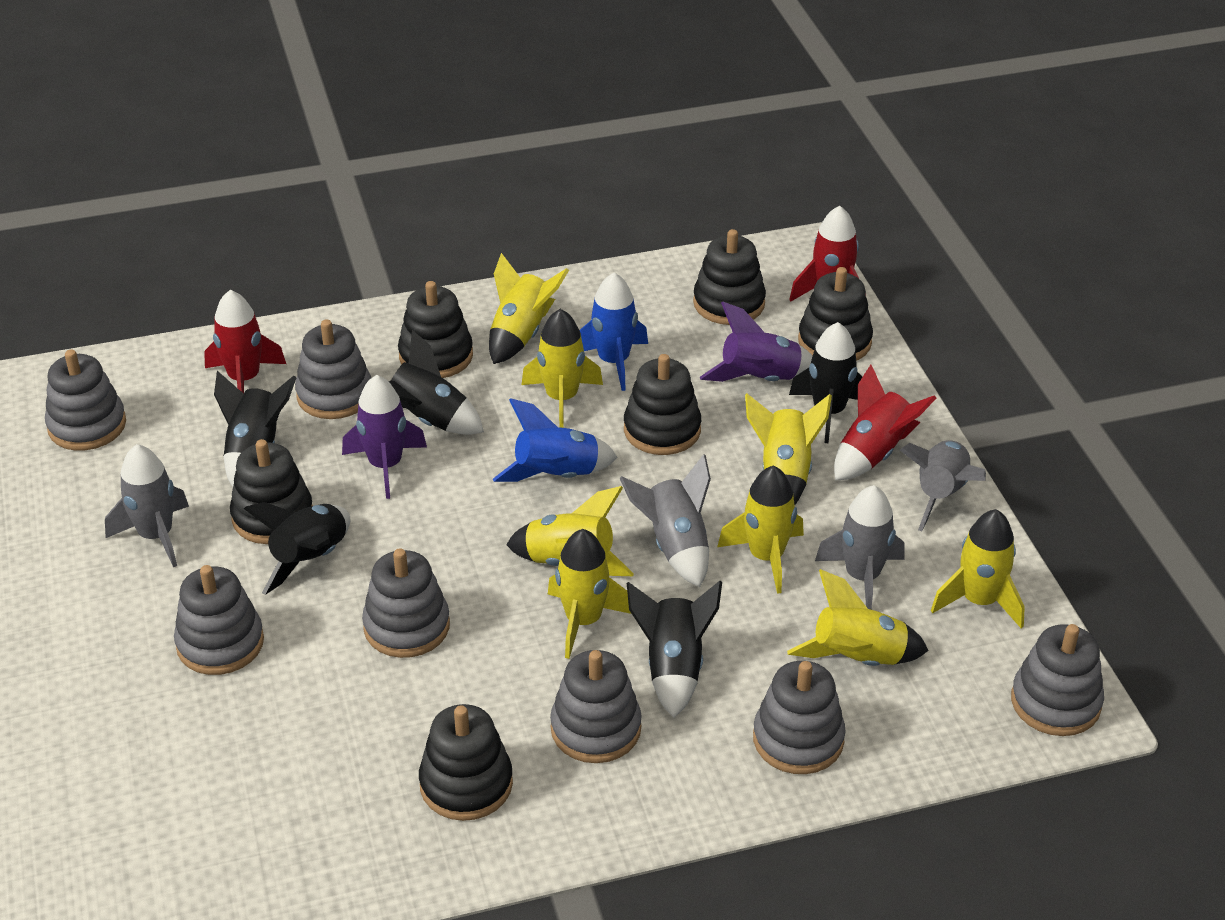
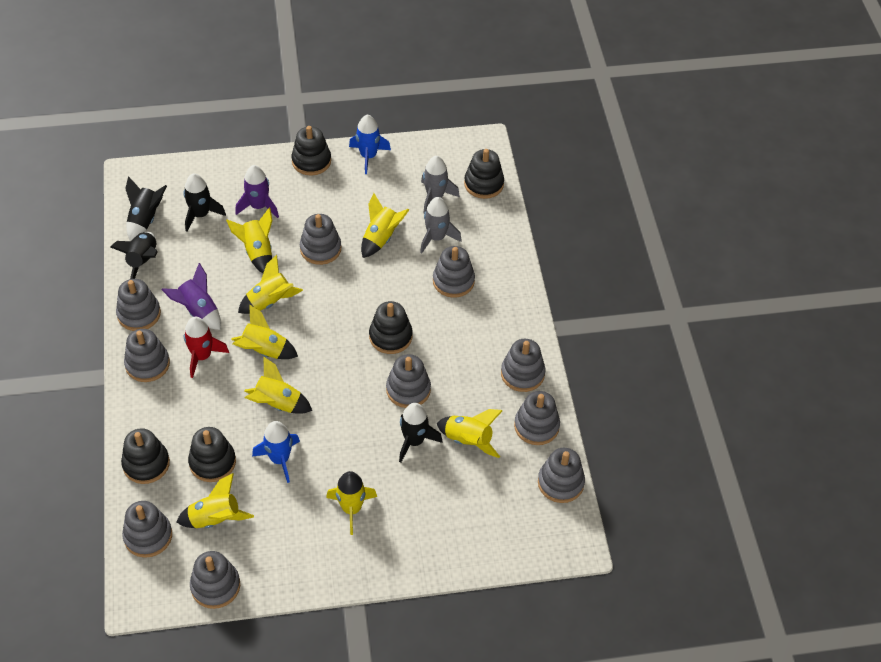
black rocket: [214,371,297,487] [244,502,350,595] [389,330,484,435] [627,581,722,718] [789,322,862,444] = 5 -> [110,232,158,279] [125,176,167,241] [184,173,226,232] [399,403,442,462] = 4
black stacking toy: [230,439,313,544] [398,281,473,378] [419,704,513,821] [624,354,701,455] [693,229,766,325] [798,267,873,361] = 6 -> [121,428,170,484] [188,427,236,482] [291,126,331,176] [369,301,413,354] [464,149,504,199] = 5
grey rocket: [105,444,189,567] [620,454,711,587] [815,485,905,609] [900,440,986,531] = 4 -> [420,197,462,253] [421,156,460,213] = 2
grey stacking toy: [45,350,126,451] [174,565,264,675] [295,319,371,419] [362,548,450,658] [550,650,642,763] [753,661,846,774] [1011,624,1104,736] = 7 -> [116,279,161,331] [122,501,172,558] [124,329,170,382] [190,551,240,609] [300,214,341,265] [386,354,431,408] [433,246,475,298] [501,339,545,392] [514,391,560,445] [538,448,585,503] = 10
red rocket: [204,290,286,394] [789,206,866,302] [834,364,936,481] = 3 -> [184,317,229,378] = 1

